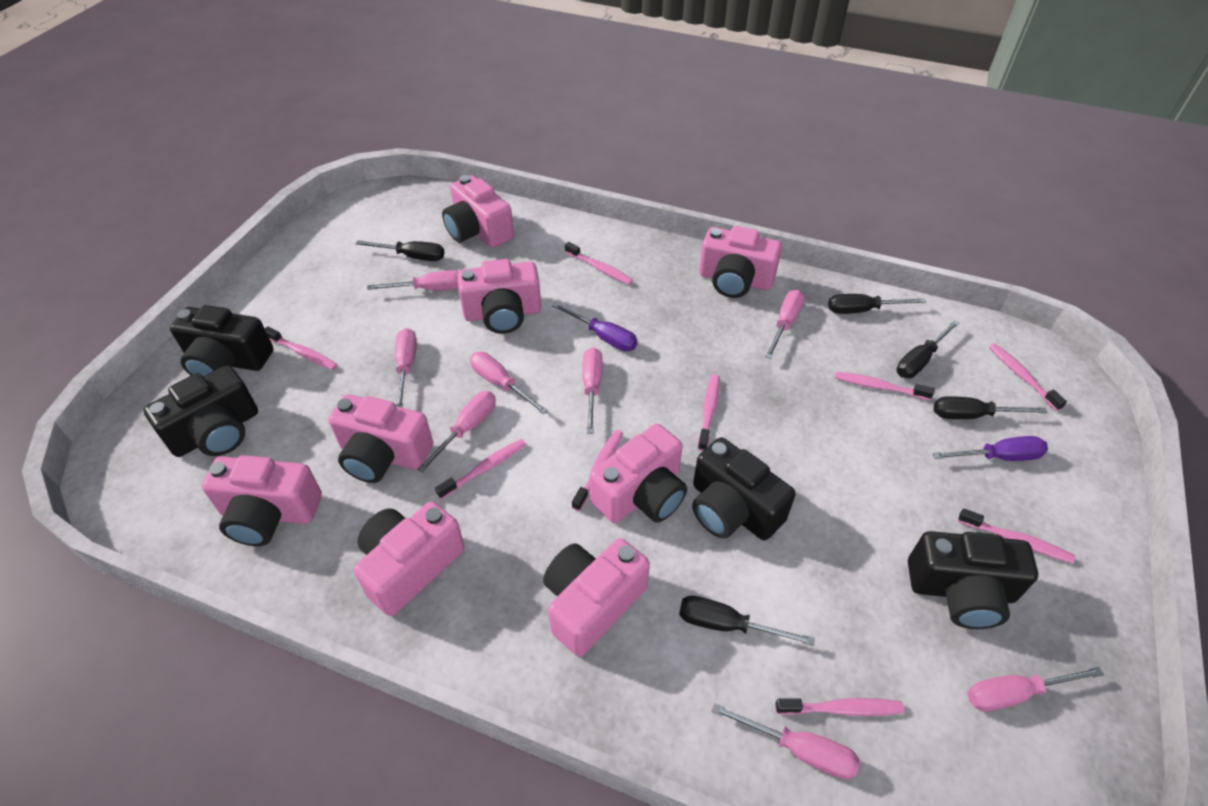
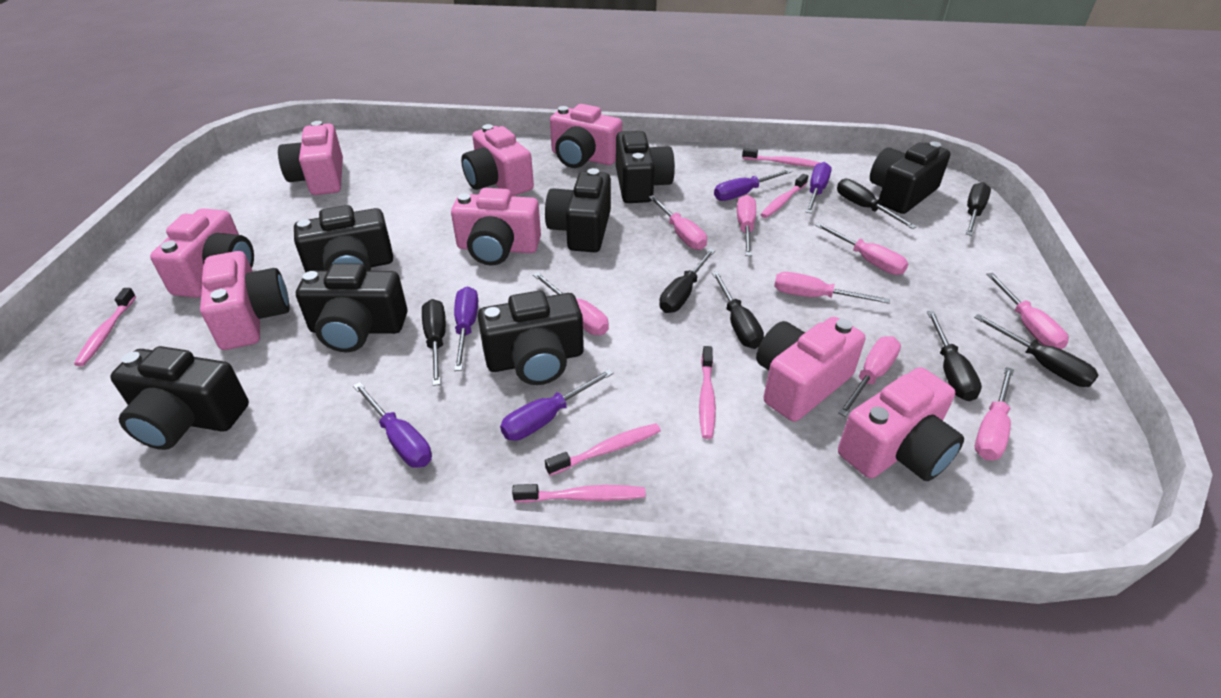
black camera: [143,365,258,457] [170,305,273,376] [692,437,796,540] [908,531,1038,629] = 4 -> [110,346,249,450] [294,205,393,273] [296,263,408,352] [478,291,584,385] [545,168,611,252] [616,131,675,203] [870,141,951,214] = 7
black screwdriver: [356,240,444,261] [679,596,815,646] [828,294,926,314] [896,320,960,378] [934,396,1048,419] = 5 -> [422,299,446,386] [659,248,715,313] [712,271,764,349] [837,178,917,229] [927,311,982,401] [966,182,991,236] [974,314,1099,387] = 7
pink toothbrush: [265,326,338,370] [435,439,526,499] [565,242,633,285] [572,430,623,511] [698,374,720,451] [775,698,904,716] [835,372,935,400] [958,508,1075,563] [989,344,1067,411] = 9 -> [74,288,136,366] [512,484,645,503] [545,423,661,476] [699,346,716,439] [742,148,821,167] [760,174,808,218] = 6
purple screwdriver: [552,303,638,351] [933,436,1048,461] = 2 -> [353,382,432,468] [454,287,478,371] [500,369,614,441] [714,169,792,201] [806,162,832,214] = 5

